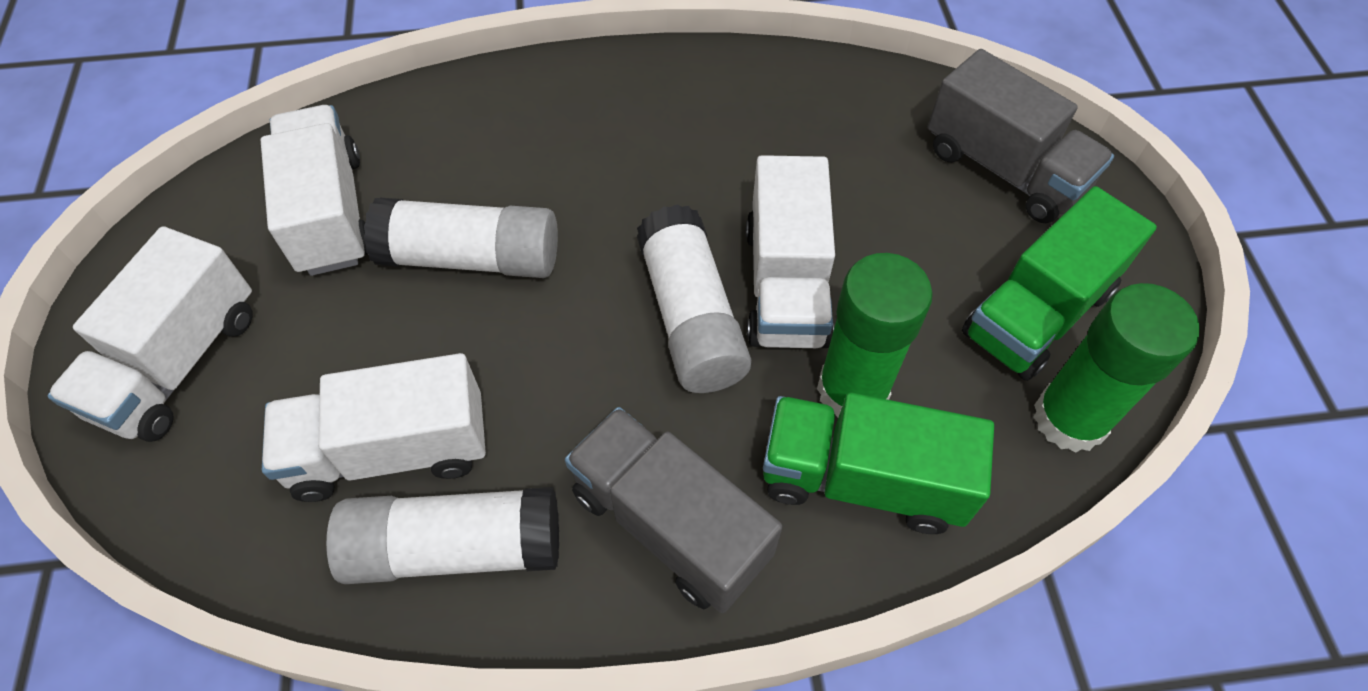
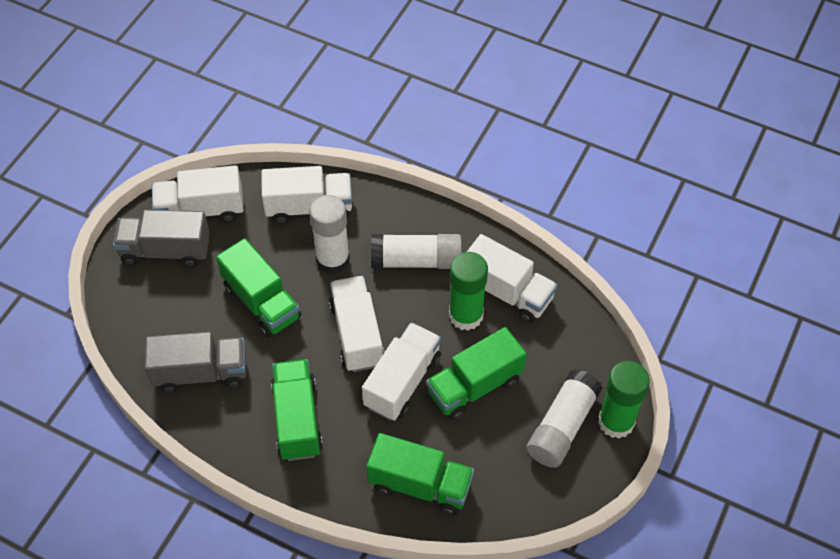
green truck: [763,393,994,534] [962,186,1157,381] = 2 -> [216,238,301,337] [271,359,323,461] [366,433,474,515] [426,327,527,420] = 4
white truck: [48,226,253,442] [260,105,368,276] [262,353,486,502] [746,155,835,348] = 4 -> [152,165,243,222] [262,166,352,224] [329,276,384,372] [362,322,441,421] [467,234,557,323] = 5

